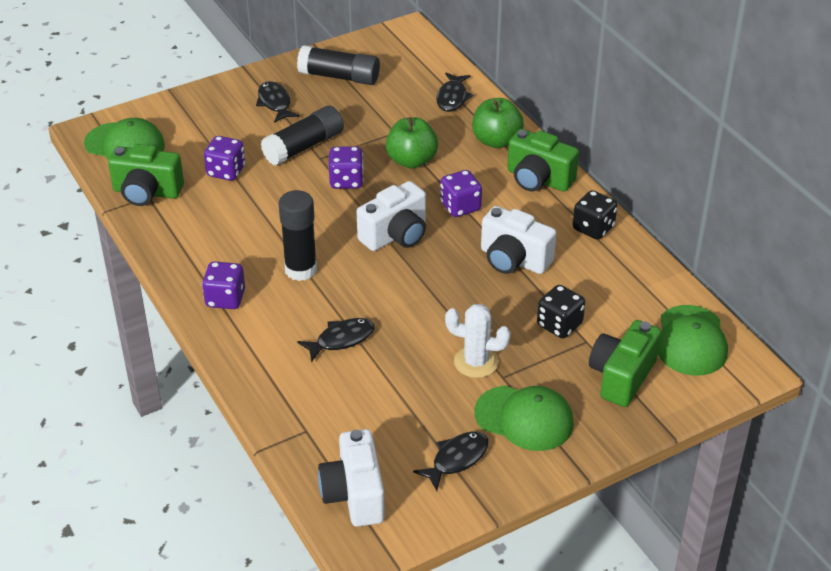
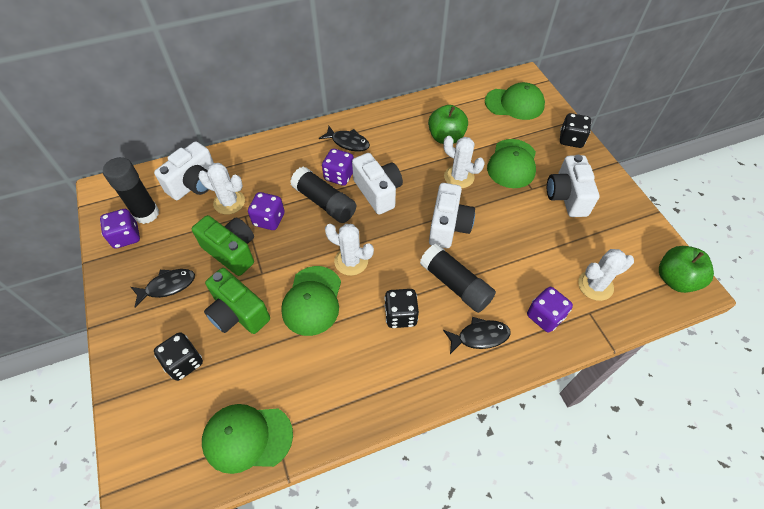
black dice: [537,285,585,338] [573,190,617,240] = 2 -> [154,332,203,381] [384,289,419,328] [560,113,591,148] = 3
black fish: [256,81,299,123] [297,318,375,362] [413,431,489,491] [436,73,473,112] = 4 -> [131,269,195,308] [319,126,370,152] [443,317,511,354] = 3
green camera: [108,144,184,206] [507,129,579,192] [589,320,661,407] = 3 -> [192,215,254,276] [204,268,270,334] = 2
green cap: [84,118,165,160] [474,386,574,451] [658,305,728,376] = 3 -> [202,404,293,474] [281,266,341,336] [485,82,545,120] [487,139,536,188] = 4
white cactus: [445,304,511,378] = 1 -> [198,163,245,215] [325,224,374,276] [443,136,485,188] [578,249,634,301] = 4
white camera: [318,429,385,527] [356,181,426,251] [481,206,556,274] = 3 -> [154,141,214,200] [352,153,403,215] [429,183,475,248] [547,155,599,217] = 4

